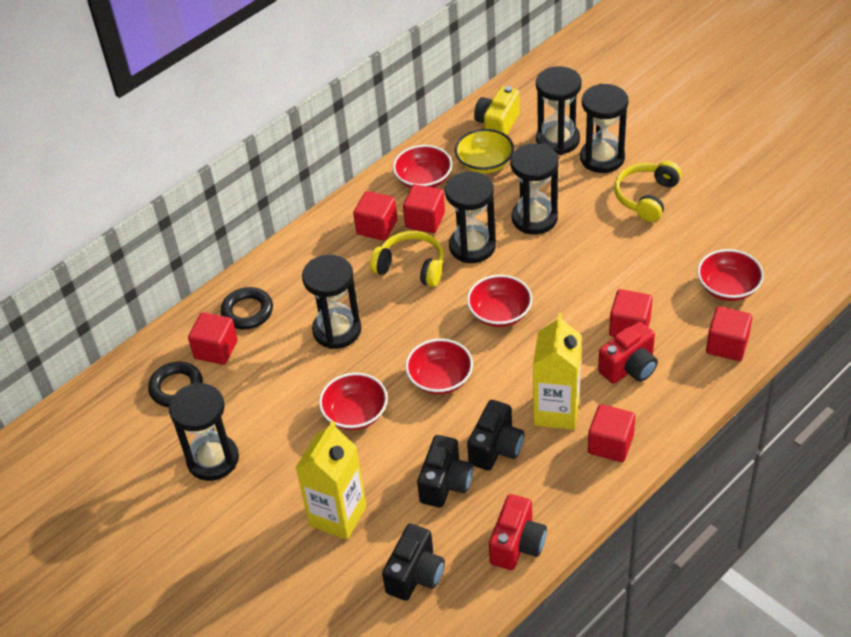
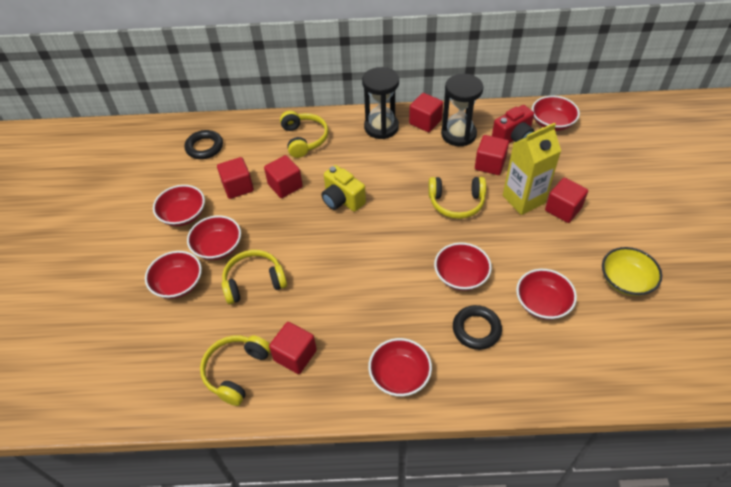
black camera: [382,524,445,601] [417,435,473,507] [467,400,524,471] = 3 -> none = 0
black hourglass: [169,383,239,481] [302,255,361,349] [445,171,496,263] [510,143,559,234] [536,66,582,155] [580,84,629,173] = 6 -> [362,67,399,139] [441,74,484,146] = 2
red bowl: [319,373,388,430] [393,145,452,188] [405,339,473,395] [467,275,532,327] [697,249,764,301] = 5 -> [145,251,202,299] [153,185,205,226] [187,215,241,260] [368,338,432,396] [434,243,492,291] [516,269,577,320] [532,96,580,131] = 7
red camera: [489,494,547,570] [598,321,658,384] = 2 -> [492,105,535,143] = 1
yellow carton: [295,421,367,540] [533,313,582,430] = 2 -> [503,123,561,215] = 1
yellow headphones: [370,231,444,287] [614,161,682,222] = 2 -> [200,335,271,406] [221,250,287,304] [280,111,329,158] [428,177,486,219] = 4

